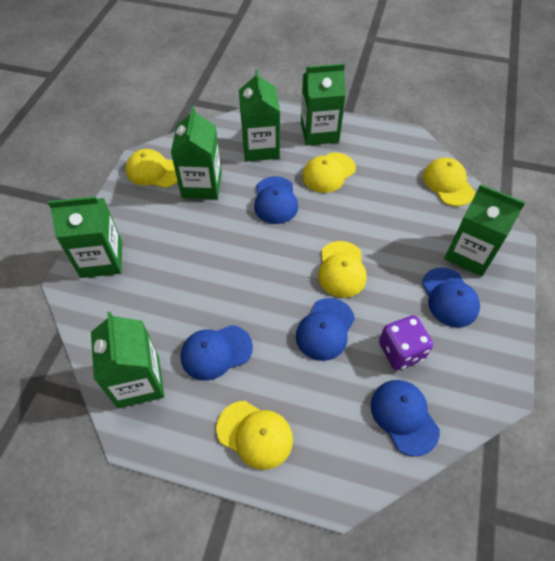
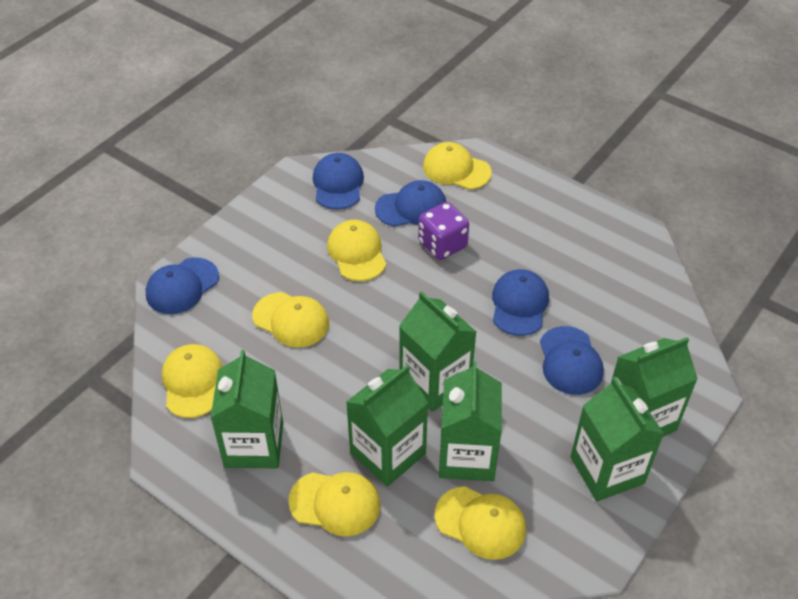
yellow cap: [126,149,178,188] [216,401,293,470] [302,153,356,193] [318,241,367,298] [423,158,475,206] = 5 -> [162,344,222,418] [252,292,329,348] [288,472,381,536] [327,220,386,281] [423,142,492,190] [435,486,526,560] = 6

